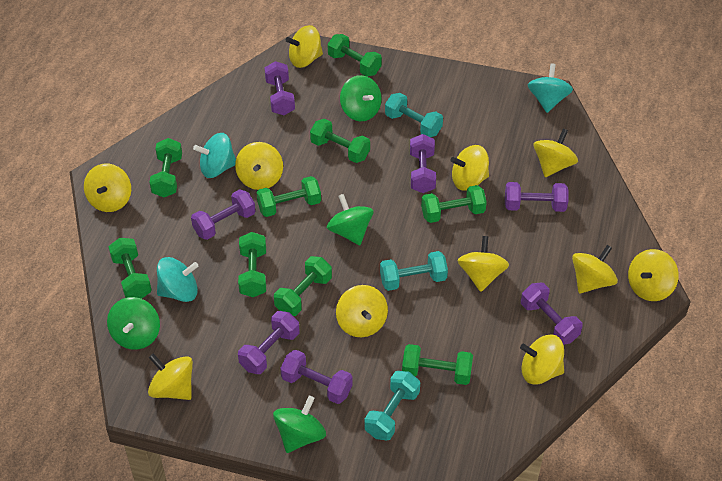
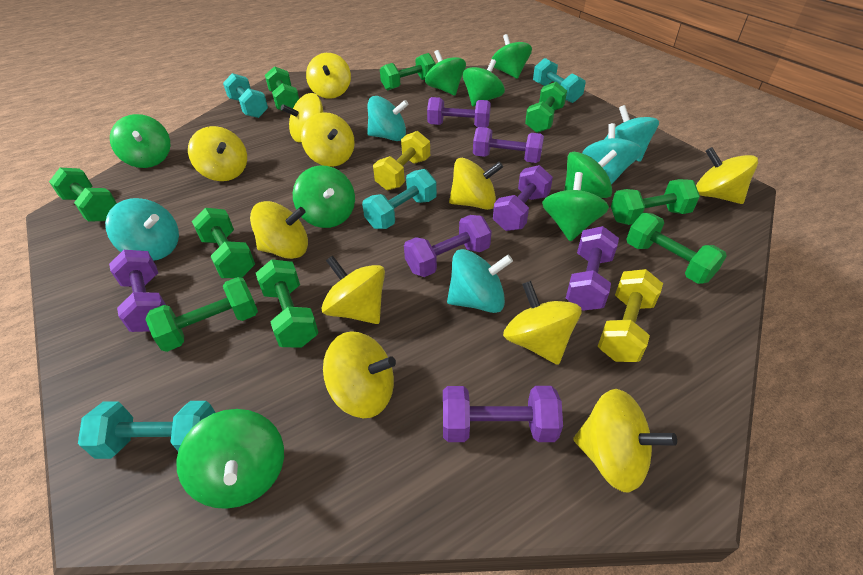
green spinning top: [107,297,160,350] [273,396,326,453] [327,194,373,245] [340,75,382,121] = 4 -> [110,114,170,168] [176,409,284,509] [293,165,355,228] [425,50,466,96] [463,59,505,106] [491,34,532,79] [542,172,609,241] [564,149,617,198] = 8
turquoise dumbbell: [364,371,420,441] [380,251,448,291] [385,93,443,137] = 3 -> [78,401,216,459] [223,73,268,118] [362,169,437,229] [533,58,586,103] = 4
turquoise spinning top: [157,257,198,302] [193,133,236,178] [528,64,573,113] = 3 -> [105,198,179,261] [367,96,409,141] [447,249,513,313] [582,123,642,184] [605,105,659,162] = 5
yellow dumbbell: none = 0 -> [373,131,430,190] [598,269,663,362] = 2

